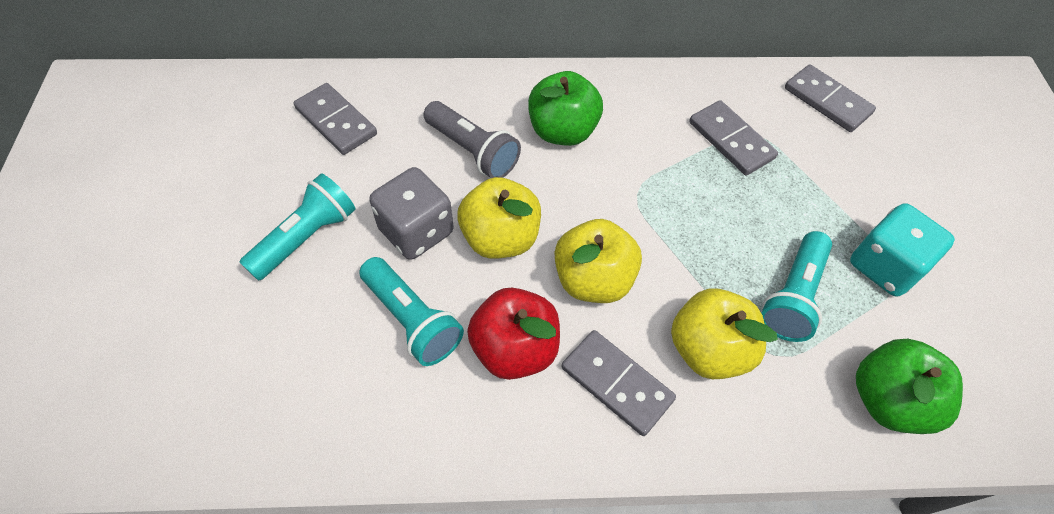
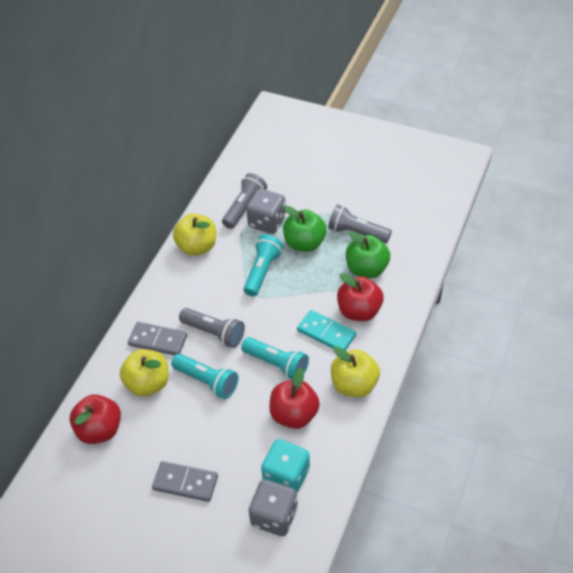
grey dice: [369,167,454,260] = 1 -> [246,189,286,234] [249,479,298,536] = 2
grey domino: [294,83,377,155] [561,330,676,436] [689,100,778,176] [785,64,876,132] = 4 -> [128,322,187,355] [152,461,218,502] = 2
grey flashlight: [424,101,521,178] = 1 -> [179,308,245,348] [222,173,267,229] [328,204,392,243] = 3
red apple: [467,288,560,380] = 1 -> [70,394,121,444] [269,368,320,429] [337,273,384,321] = 3
turquoise domino: none = 0 -> [297,310,356,351] = 1

